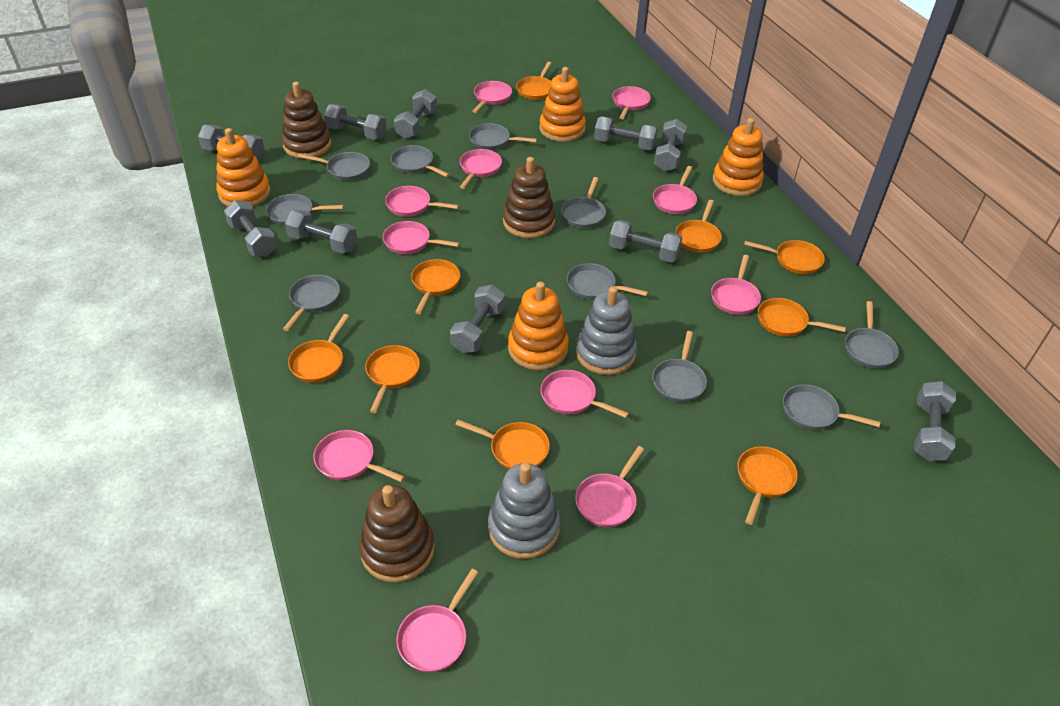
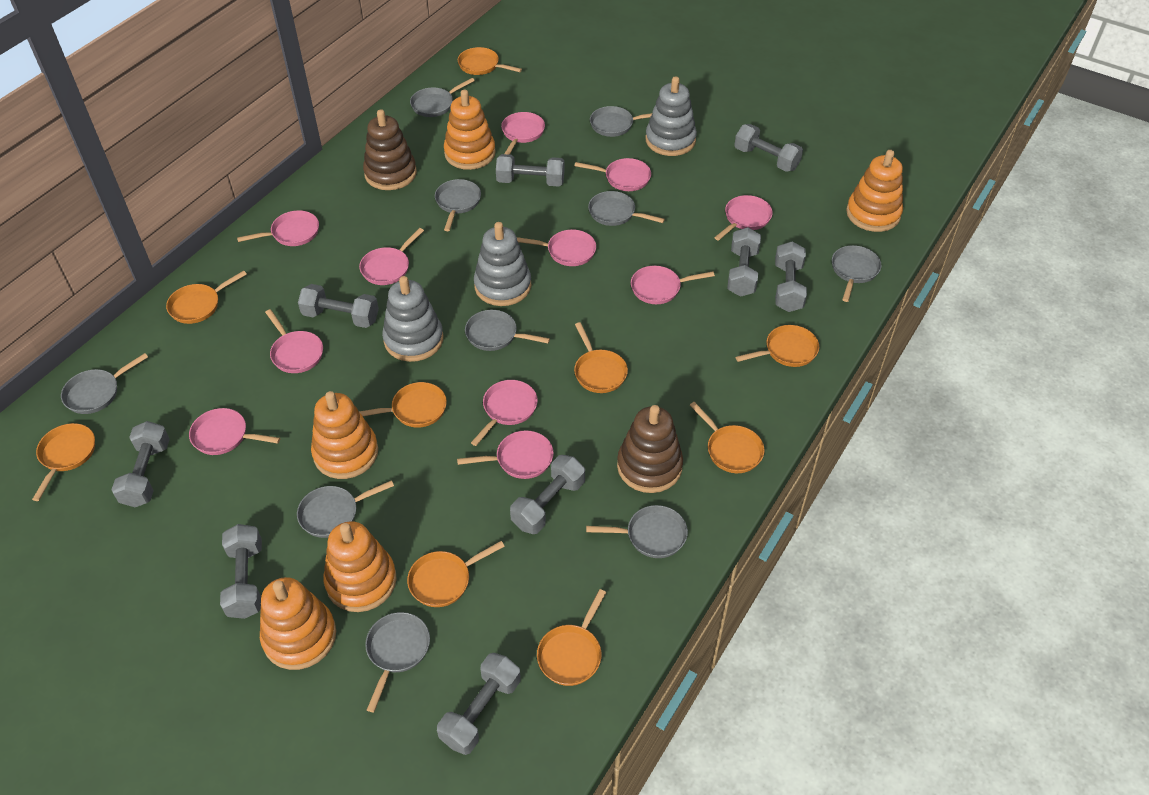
brown stacking toy: [282,82,331,159] [359,485,435,582] [503,157,555,238] = 3 -> [363,109,417,190] [617,405,683,493] = 2
grey dumbbell: [198,125,264,160] [224,200,277,257] [285,210,357,254] [324,104,387,140] [394,89,437,139] [450,285,505,353] [594,116,657,150] [609,220,682,263] [654,119,688,171] [914,381,956,461] = 10 -> [111,421,170,507] [220,524,262,619] [298,284,379,328] [437,653,521,755] [496,154,565,187] [510,455,585,534] [727,227,761,297] [734,124,803,172] [775,241,807,312] = 9
grey stacking toy: [488,463,560,559] [576,286,637,375] = 2 -> [382,276,443,362] [474,222,531,306] [645,76,697,156] = 3
orange stacking toy: [216,128,271,206] [508,282,569,370] [539,67,586,142] [713,118,764,196] = 4 -> [260,577,336,670] [311,391,378,479] [323,521,397,612] [444,89,496,170] [846,150,903,232] = 5

